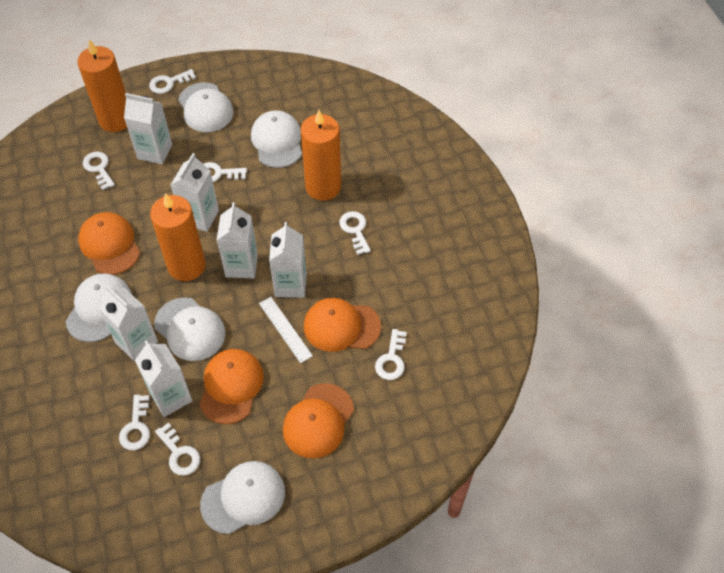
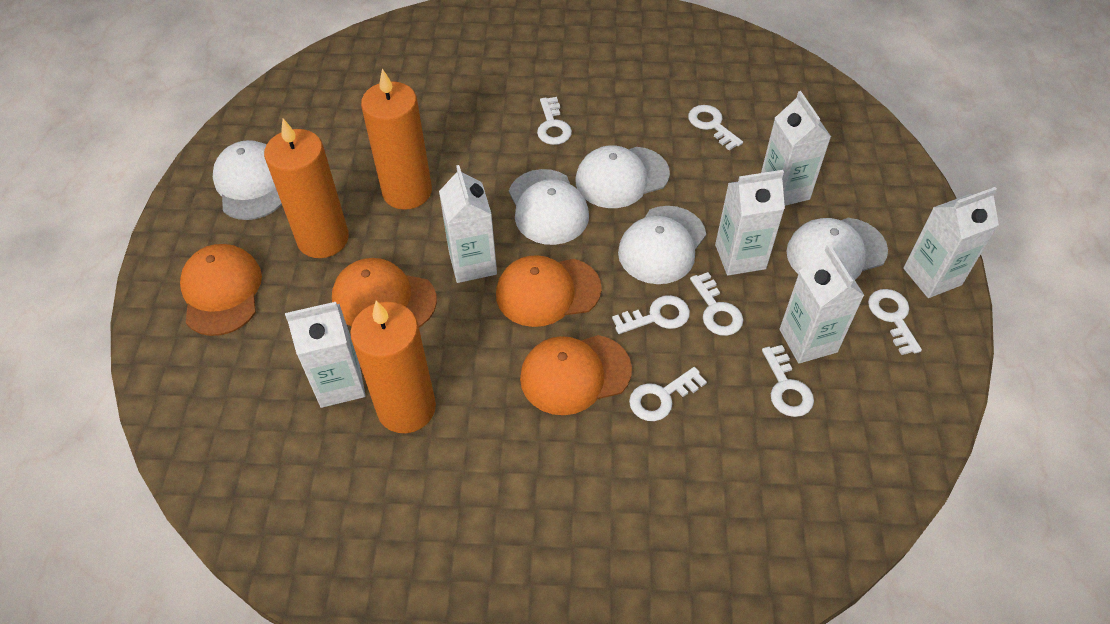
white ruler: [259,297,313,363] = 1 -> none = 0

